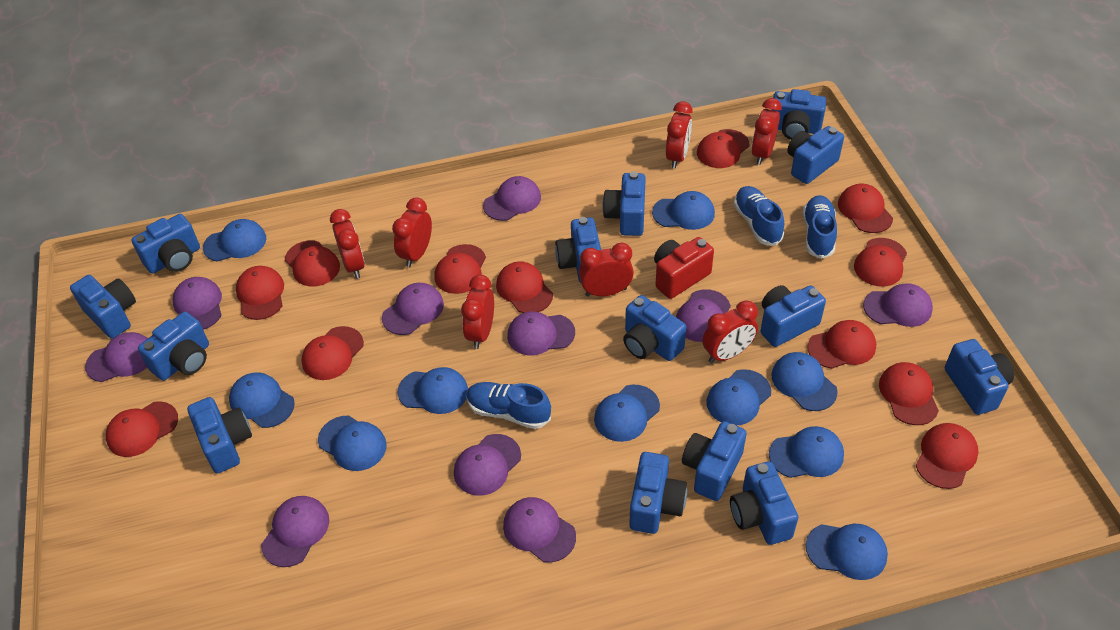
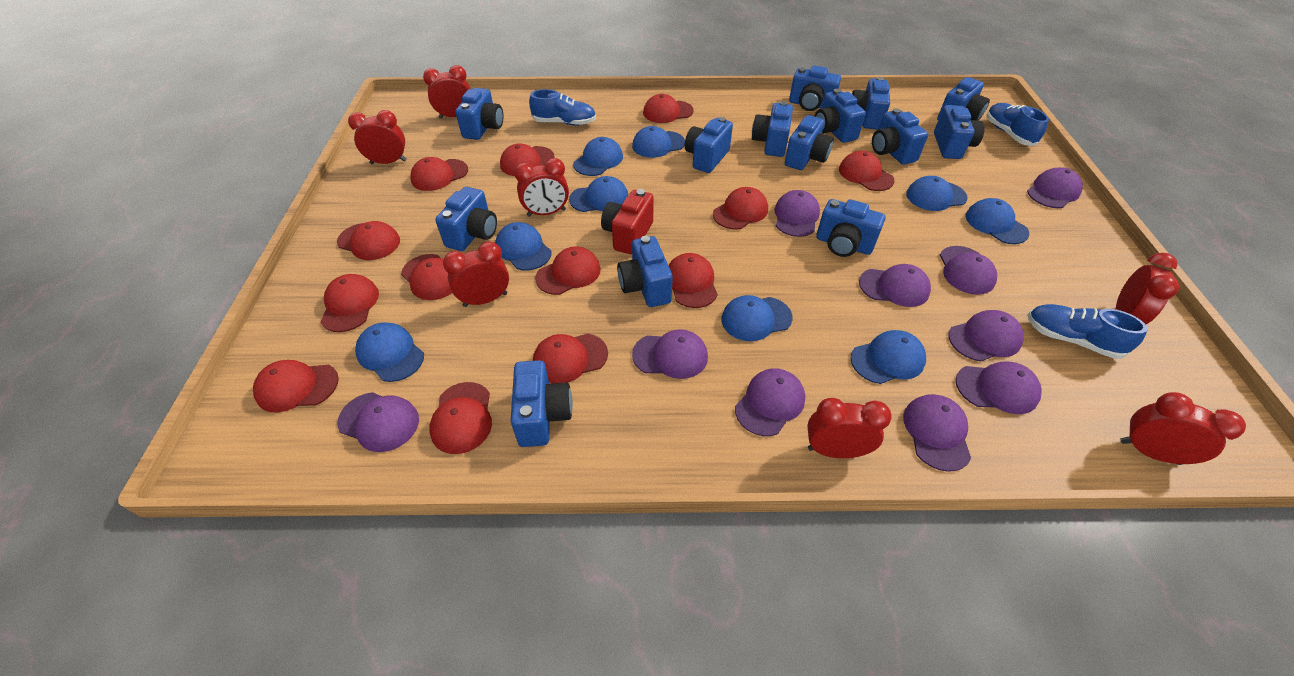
blue cap: [203,219,266,262] [229,372,295,428] [318,416,387,471] [397,367,468,414] [594,385,660,442] [652,191,715,230] [706,369,771,426] [769,426,844,478] [771,352,838,411] [806,524,888,580] = 10 -> [355,322,424,382] [495,222,552,270] [569,176,628,212] [573,137,623,176] [632,126,685,158] [721,295,793,341] [850,330,926,384] [906,176,968,211] [966,198,1029,244] = 9
red cap: [106,401,178,457] [236,266,284,320] [285,241,340,287] [301,326,364,380] [434,244,486,294] [496,261,553,313] [697,129,749,168] [808,320,876,369] [838,184,893,233] [854,238,907,287] [879,362,939,425] [916,423,979,489] = 12 -> [253,360,339,412] [320,274,379,332] [337,221,400,260] [401,254,452,300] [410,157,468,191] [429,382,492,454] [500,143,555,176] [533,333,608,383] [535,247,601,295] [643,94,694,123] [668,253,718,308] [713,187,768,230] [839,151,894,191] = 13

